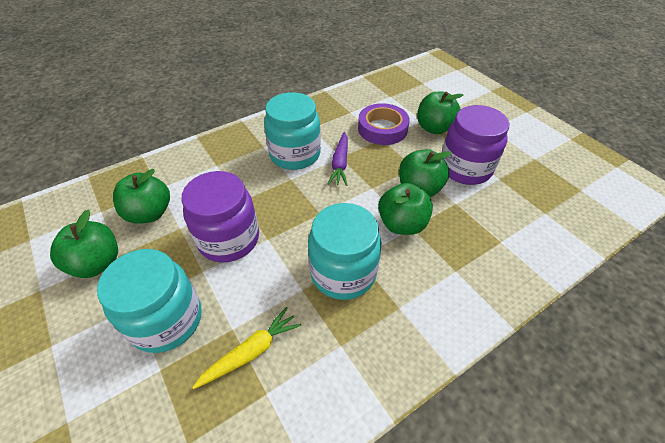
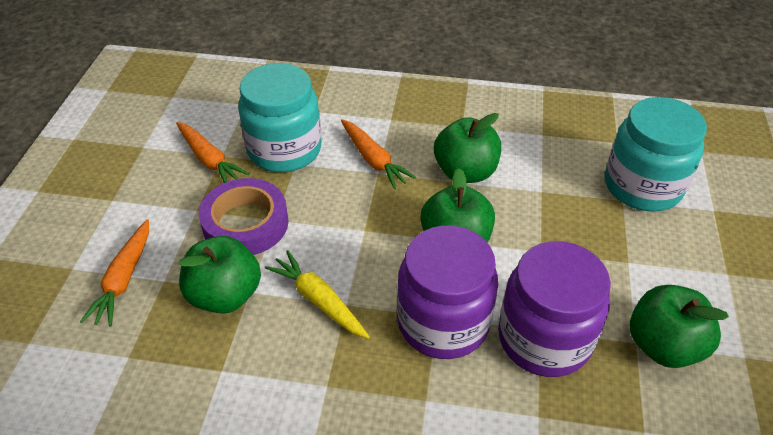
green apple: [50,210,118,278] [113,169,170,223] [378,183,433,235] [399,149,452,197] [417,92,463,134] = 5 -> [179,236,261,314] [420,168,495,243] [434,113,501,183] [630,285,729,368] = 4
orange carrot: none = 0 -> [80,219,149,327] [176,122,249,183] [341,119,416,189] = 3
purple carrot: [328,132,348,186] = 1 -> none = 0
turquoise jar: [97,249,202,353] [264,92,321,170] [308,203,381,300] = 3 -> [238,63,321,172] [605,97,707,211] = 2

